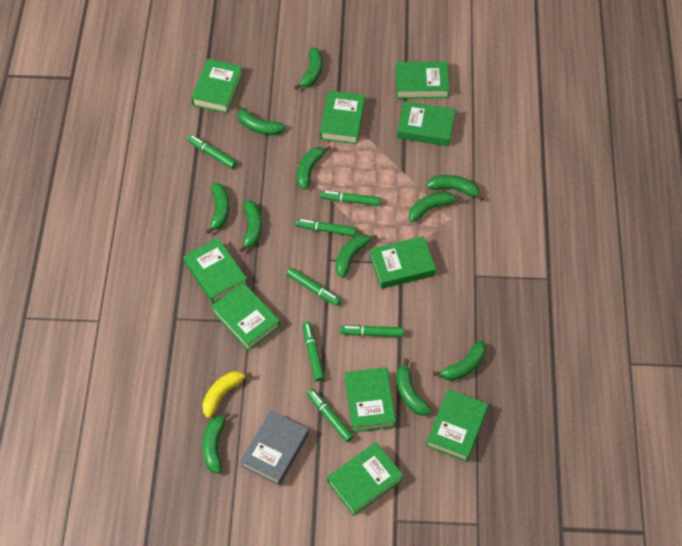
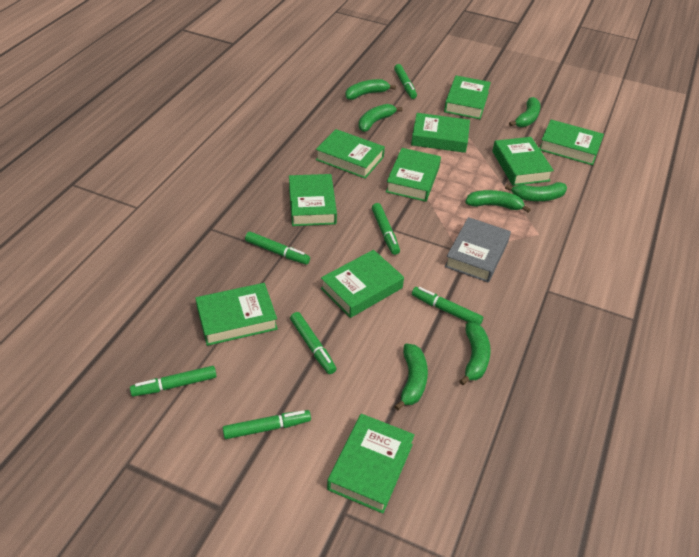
green banana: [202,411,230,473] [206,183,230,234] [236,105,285,135] [239,201,262,252] [294,47,323,90] [297,146,331,190] [336,234,378,278] [396,358,431,416] [409,192,462,222] [426,175,484,201] [433,340,486,381] = 11 -> [345,79,396,100] [359,104,403,132] [395,343,428,410] [459,322,491,385] [465,190,531,213] [505,182,567,201] [509,97,540,127] = 7
yellow banana: [202,371,252,418] = 1 -> none = 0

